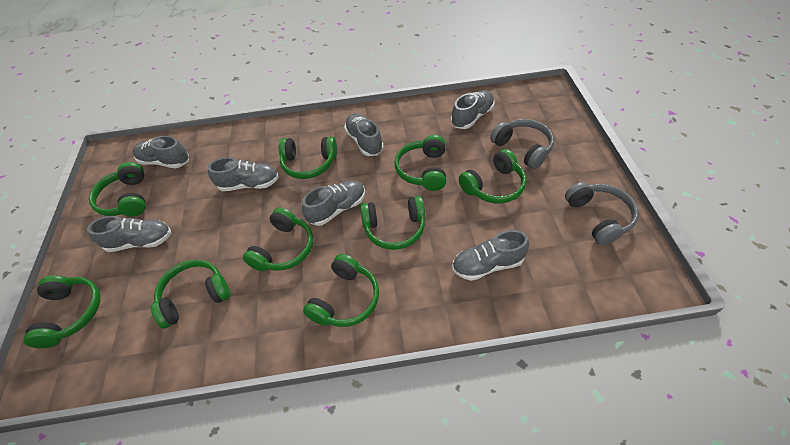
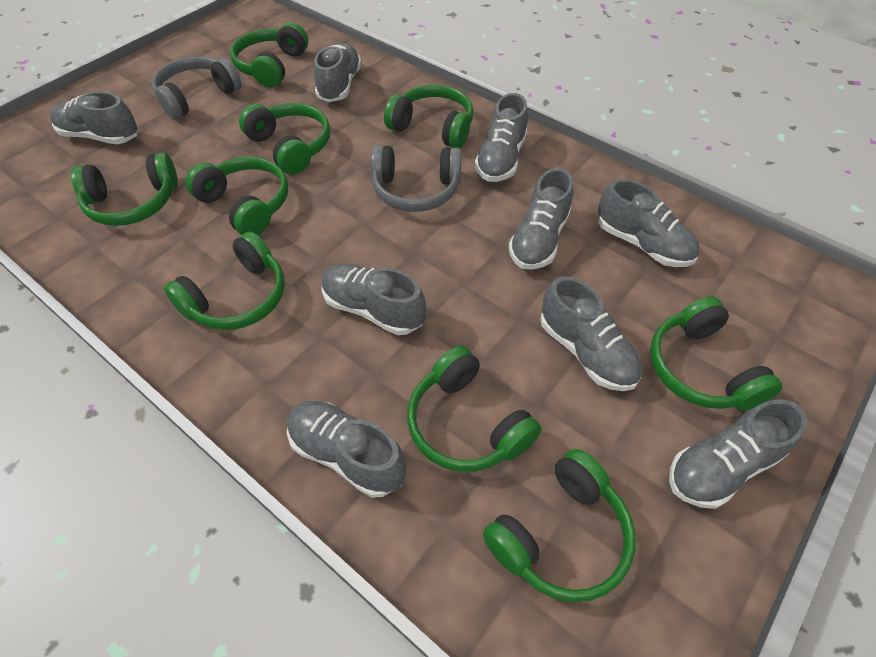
grey shoe: [87,216,171,252] [132,136,189,168] [208,157,279,191] [302,180,365,226] [344,113,384,156] [451,90,495,129] [452,230,529,281] = 7 -> [50,91,138,144] [287,401,406,498] [314,43,362,102] [321,263,426,335] [475,93,528,182] [508,168,573,270] [540,277,642,391] [598,179,700,267] [669,399,807,509] = 9

